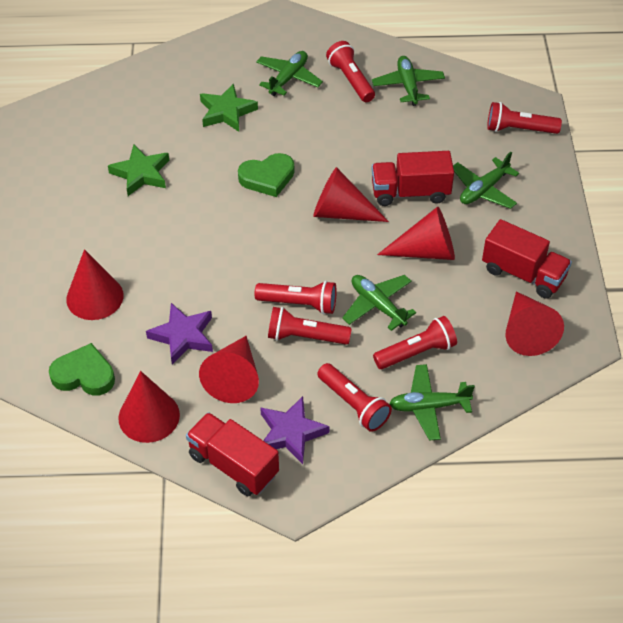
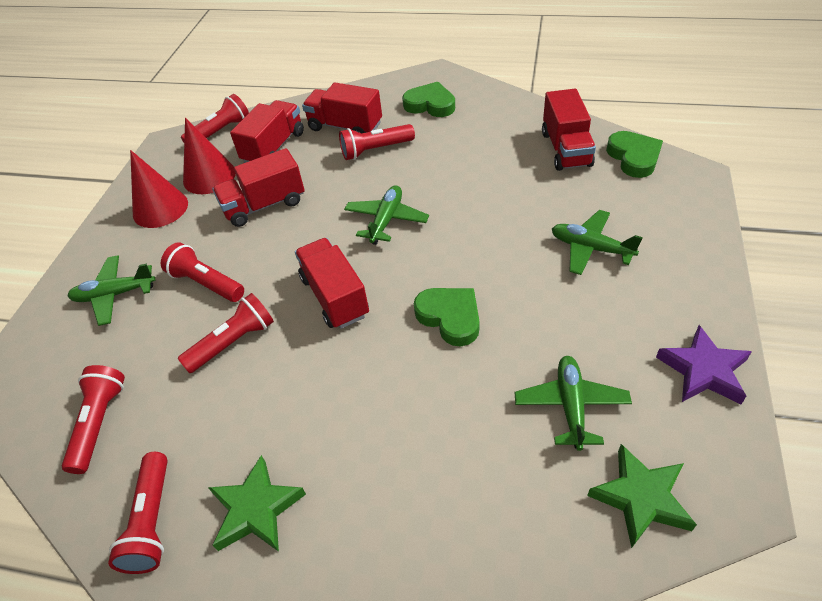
green heart: [49,343,115,396] [238,153,294,197] = 2 -> [402,82,455,117] [414,288,479,346] [606,131,663,178] = 3
green plane: [256,51,323,96] [342,275,416,331] [372,56,445,106] [389,364,475,441] [453,152,519,209] = 5 -> [67,255,156,326] [344,185,429,245] [514,356,632,451] [552,210,643,275] = 4
purple star: [146,303,213,365] [260,396,329,464] = 2 -> [656,325,752,404] = 1
red cone: [66,249,124,320] [119,371,180,443] [199,336,259,403] [313,167,389,222] [377,206,455,260] [505,291,564,356] = 6 -> [130,150,188,228] [183,118,236,194] = 2
red truck: [186,412,279,496] [372,151,454,206] [482,219,572,299] = 3 -> [212,148,305,227] [230,100,304,163] [295,238,369,329] [302,82,382,133] [542,89,596,171] = 5

